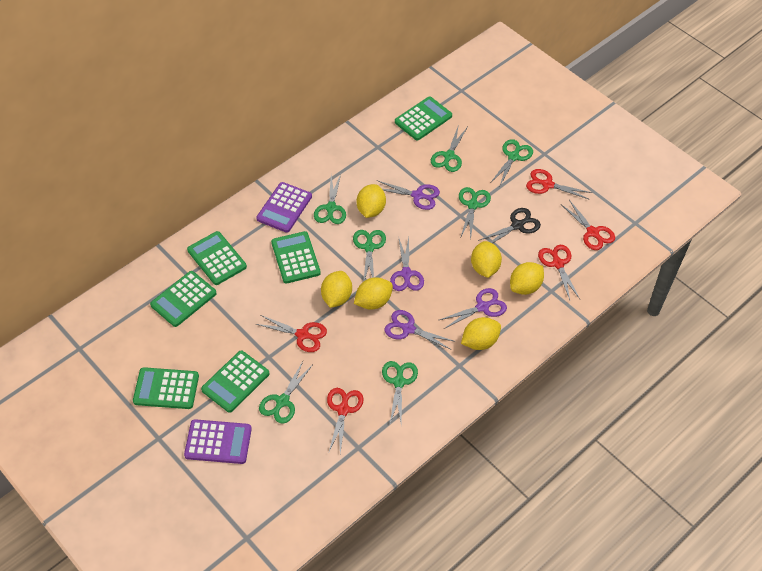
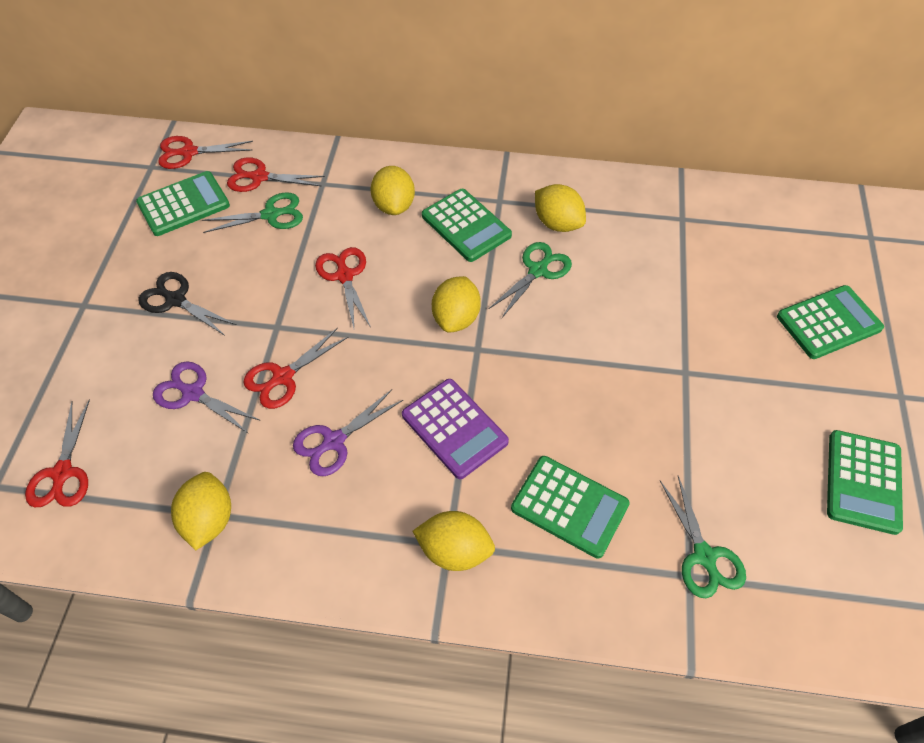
green calculator: [133,367,199,409] [150,271,217,327] [187,231,247,285] [201,351,270,413] [271,231,321,283] [395,97,452,141] = 6 -> [136,171,230,236] [422,189,512,262] [511,456,630,559] [777,285,884,359] [827,430,903,535] = 5
green scissors: [259,361,312,424] [314,174,346,224] [353,230,386,281] [382,361,418,423] [431,125,467,172] [459,187,491,239] [490,139,533,185] = 7 -> [202,192,303,233] [488,242,572,318] [660,476,746,598] = 3
purple calculator: [184,419,252,464] [256,182,312,233] = 2 -> [402,379,509,479] = 1
purple scissors: [377,180,440,210] [384,310,456,350] [390,236,424,291] [439,288,507,329] = 4 -> [153,361,261,434] [293,389,403,476] = 2
yellow lemon: [321,271,352,308] [354,277,393,310] [357,184,386,218] [461,317,501,350] [471,241,502,278] [510,262,544,295] = 6 -> [171,472,231,550] [371,166,415,215] [412,511,495,571] [432,276,481,333] [535,184,586,232] = 5

